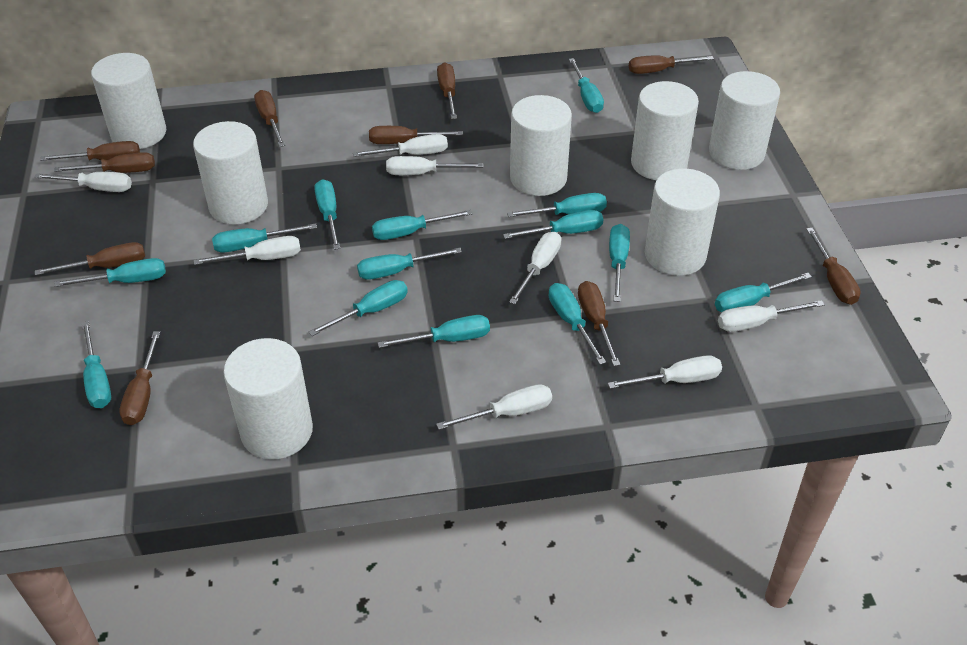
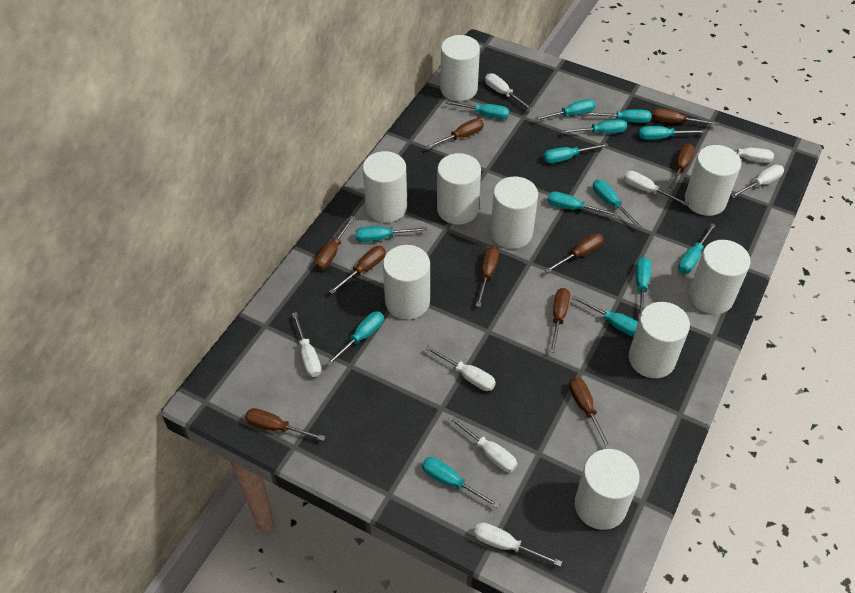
white cylinder: [91,53,166,149] [193,121,268,224] [223,338,313,460] [510,95,572,196] [631,81,699,180] [645,168,720,276] [709,71,780,170] = 7 -> [363,151,407,223] [383,245,430,320] [437,153,481,225] [440,35,480,101] [490,176,538,249] [575,449,640,530] [629,302,690,378] [685,145,741,216] [689,240,751,314] = 9

